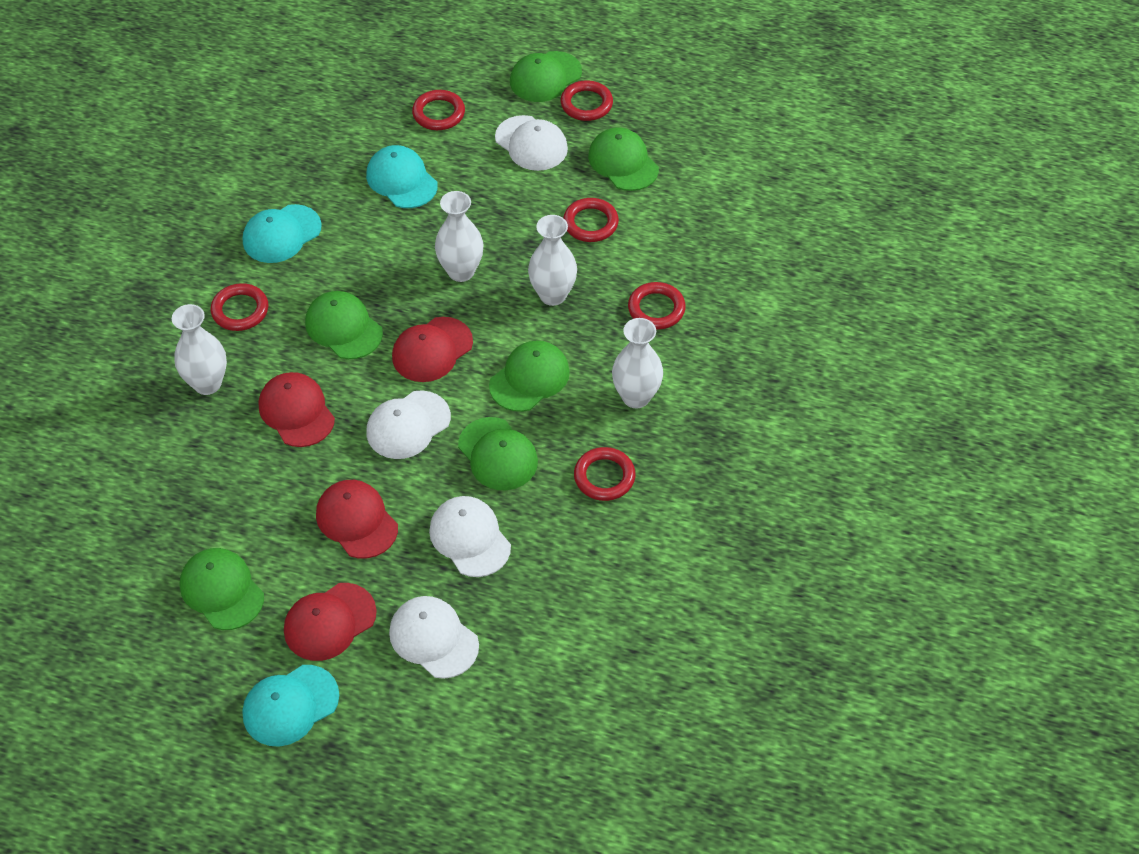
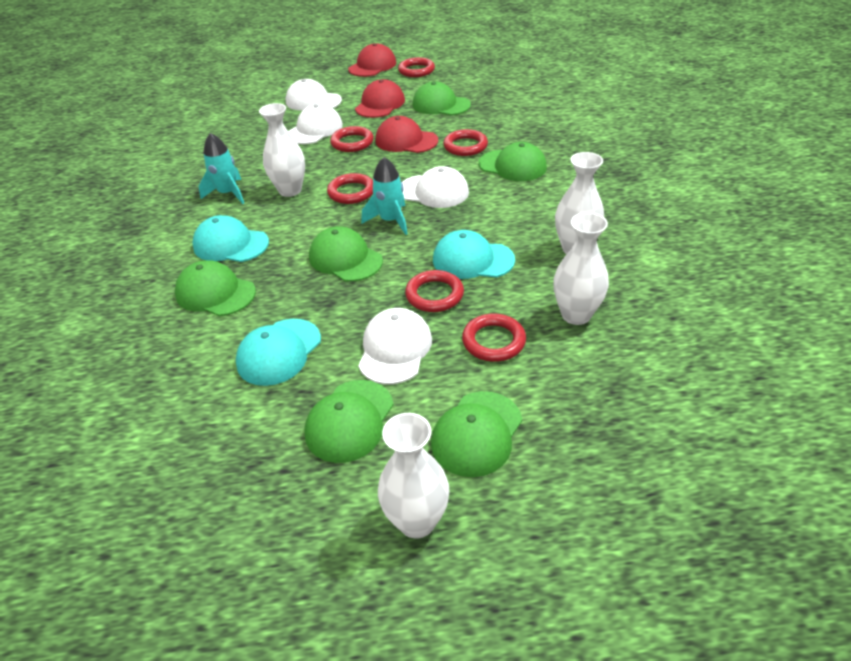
red cap: [259,372,335,447] [284,583,377,661] [316,480,398,559] [392,317,473,382] = 4 -> [348,43,396,77] [355,79,405,118] [375,116,438,153] = 3
turquoise rocket: none = 0 -> [199,133,244,204] [362,157,408,235] = 2

